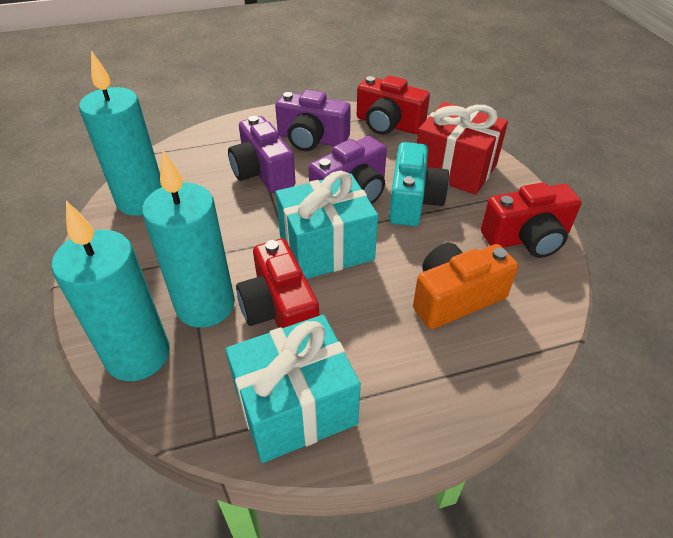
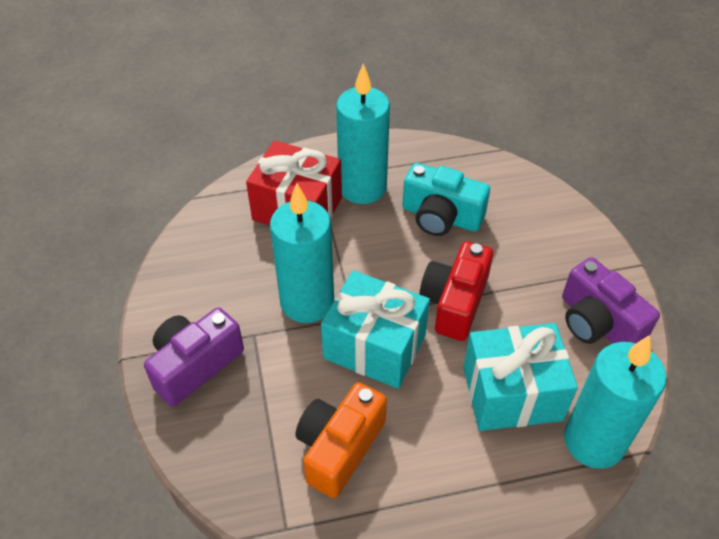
purple camera: [228,116,296,193] [275,90,351,151] [308,136,387,204] = 3 -> [144,307,244,407] [562,257,660,344] = 2
red camera: [236,238,319,328] [357,76,430,135] [481,183,582,258] = 3 -> [419,241,493,341] = 1

